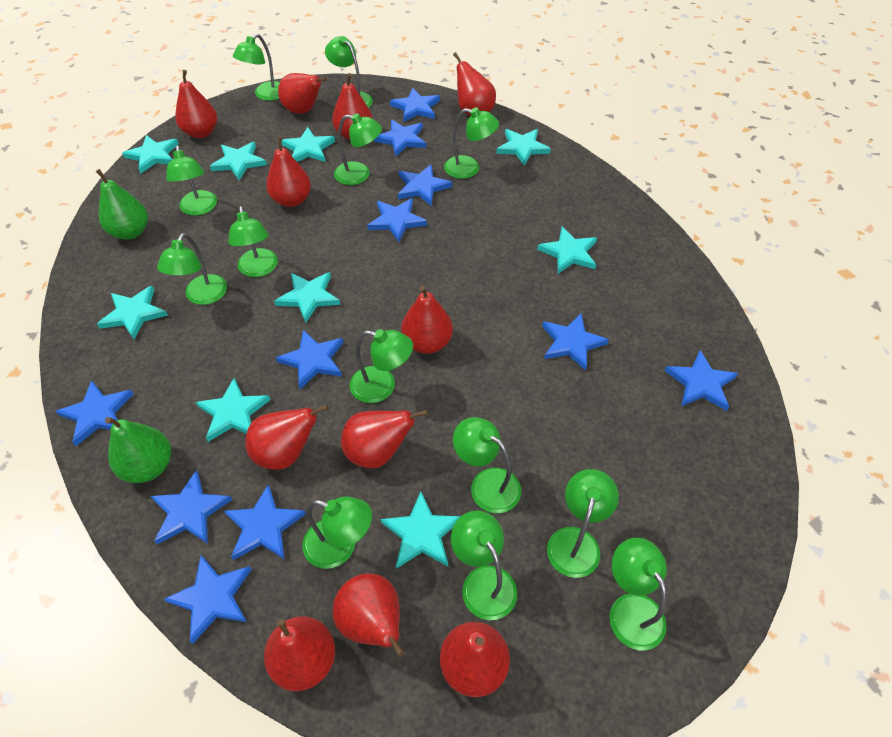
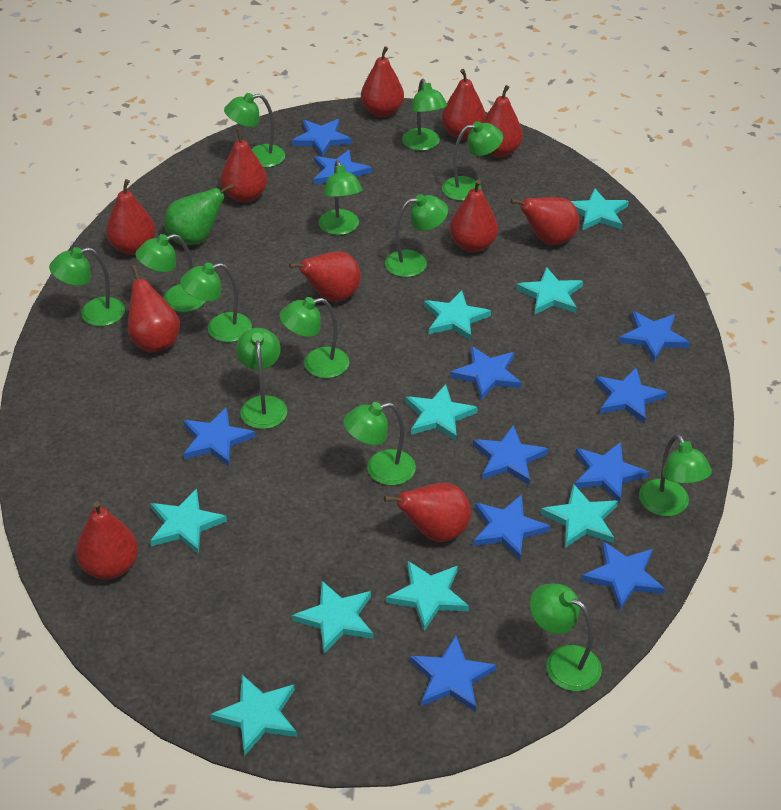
green pear: [96,169,148,240] [105,417,171,483] = 2 -> [164,183,234,245] = 1

